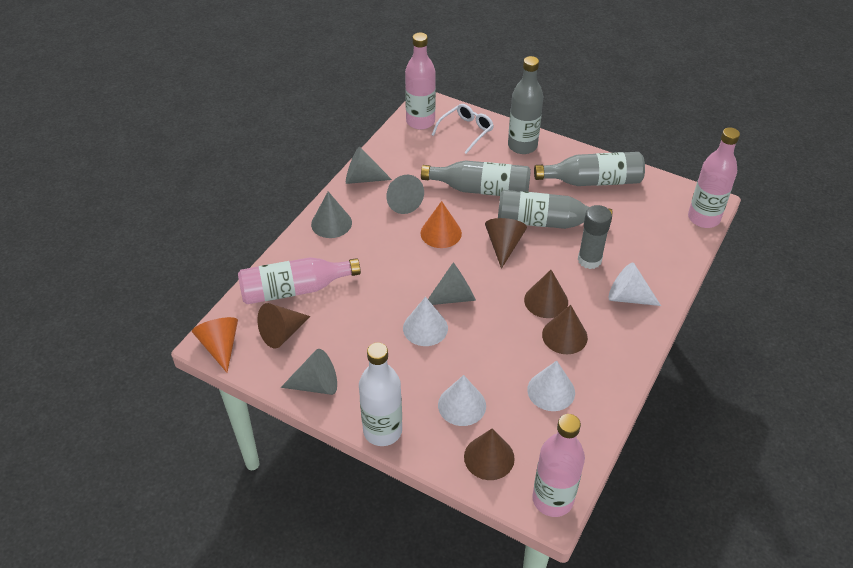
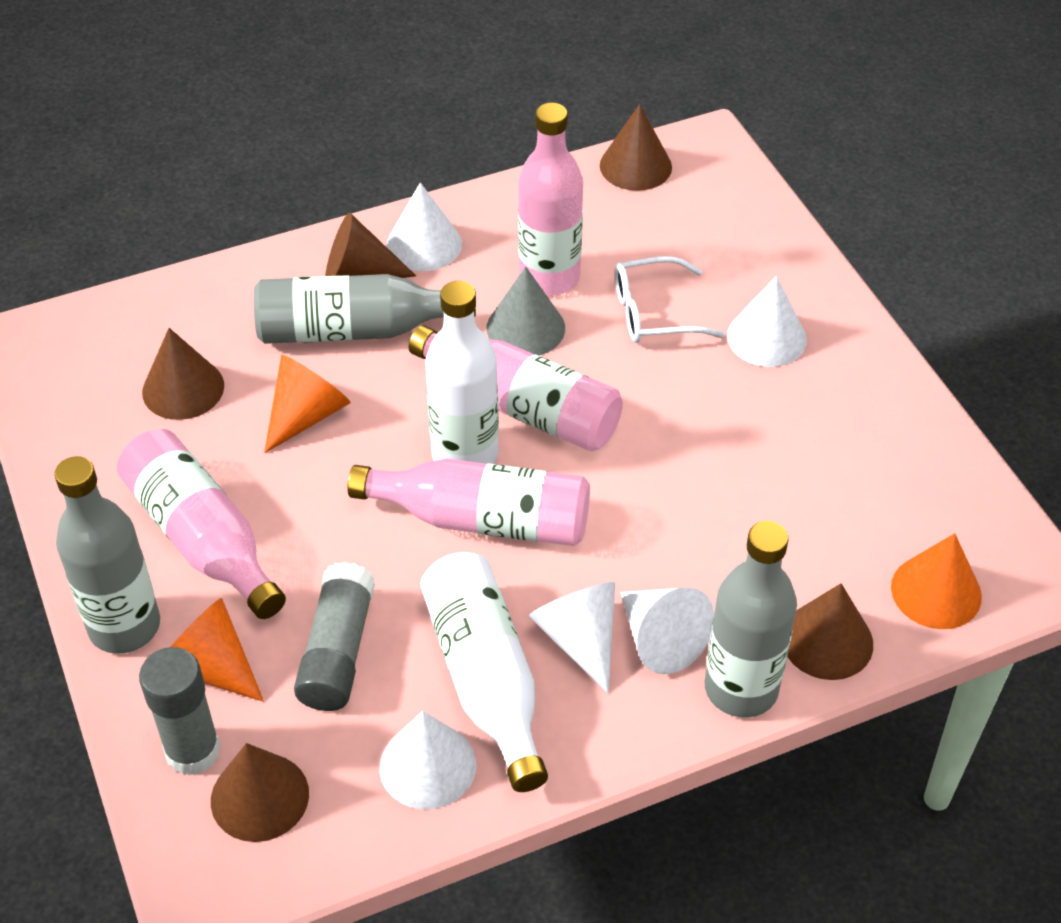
grey bottle: [421,160,531,196] [498,190,612,229] [508,56,544,154] [534,152,645,186] = 4 -> [54,456,160,654] [254,274,476,344] [705,521,797,718] = 3
grey cone: [281,349,337,395] [311,192,352,238] [346,146,392,184] [387,175,424,214] [428,263,476,305] = 5 -> [486,266,565,355] = 1
grey glue stick: [578,205,612,269] = 1 -> [139,647,221,775] [294,562,375,711] = 2
orange cone: [192,317,238,372] [421,201,462,248] = 2 -> [171,598,264,702] [264,355,351,453] [891,533,982,629] = 3
white bottle: [359,342,402,446] = 1 -> [420,552,548,792] [426,281,499,464] = 2
white cone: [403,297,448,346] [438,375,486,426] [527,361,575,411] [609,263,661,306] = 4 -> [379,711,476,809] [386,182,462,271] [529,582,615,694] [620,587,714,674] [727,276,807,367] = 5

